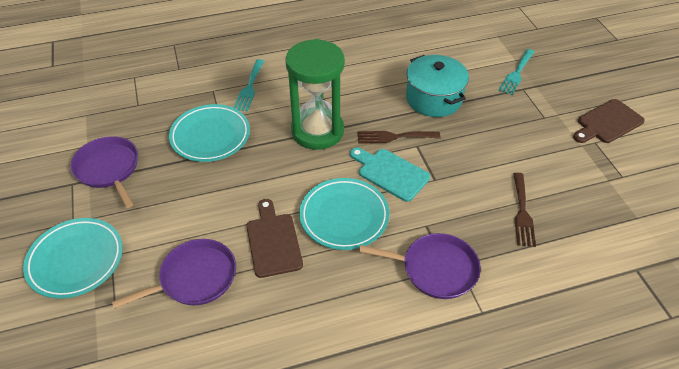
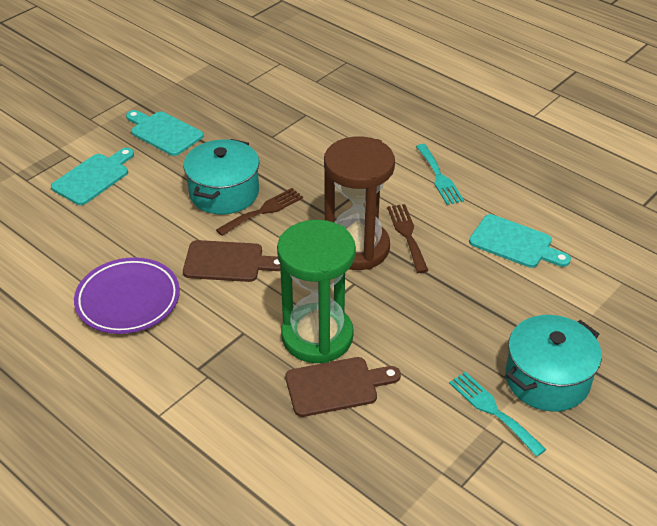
brown hourglass: none = 0 -> [324,137,395,270] = 1
purple pan: [70,136,138,208] [112,239,236,309] [359,233,481,299] = 3 -> none = 0
purple plate: none = 0 -> [74,257,180,334] = 1
turquoise cutting board: [350,147,430,202] = 1 -> [51,148,134,205] [126,110,203,156] [469,214,571,268] = 3
turquoise plate: [23,218,123,299] [169,104,250,162] [299,178,390,250] = 3 -> none = 0
turquoise pot: [406,55,469,117] = 1 -> [183,139,259,215] [505,315,602,411] = 2

